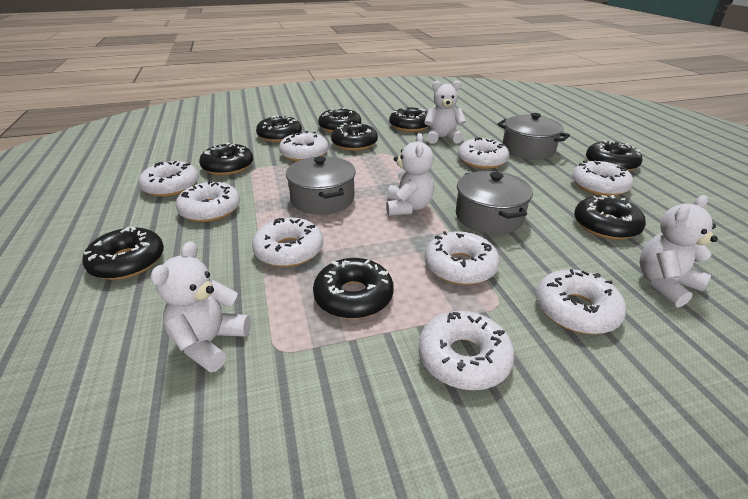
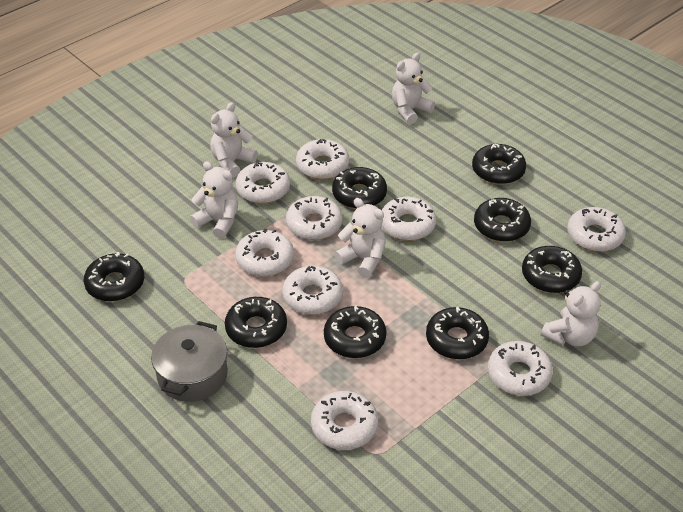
black donut: [83,227,164,280] [199,142,253,175] [256,115,302,142] [313,258,394,319] [318,108,361,133] [331,122,378,151] [389,107,429,132] [574,195,646,240] [586,140,643,171] = 9 -> [84,252,144,302] [225,297,287,348] [324,306,387,358] [332,167,387,209] [426,306,489,359] [472,144,526,184] [474,198,531,242] [522,246,582,293] = 8
grey pot: [286,156,356,215] [456,171,533,234] [498,113,570,160] = 3 -> [151,321,228,402] = 1
white teddy bear: [150,241,251,373] [386,133,434,216] [424,81,466,144] [640,195,718,307] = 4 -> [190,161,238,239] [210,102,258,177] [335,198,386,278] [392,53,435,124] [541,281,601,346] = 5

